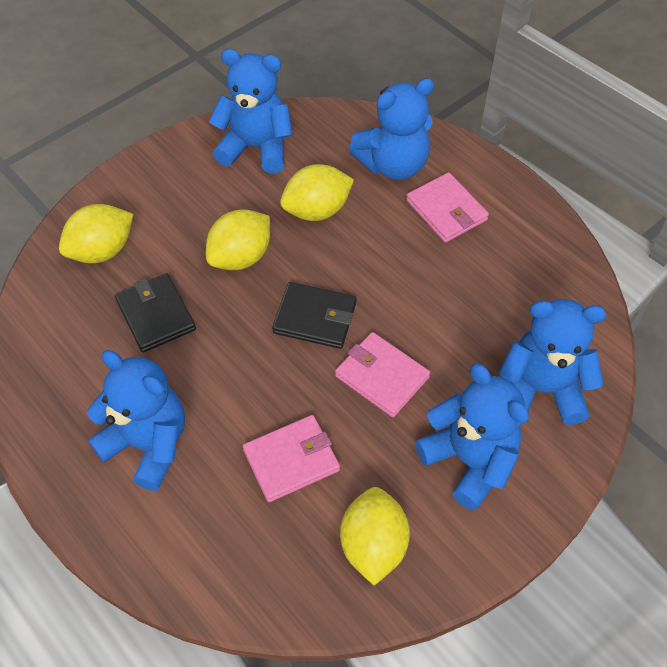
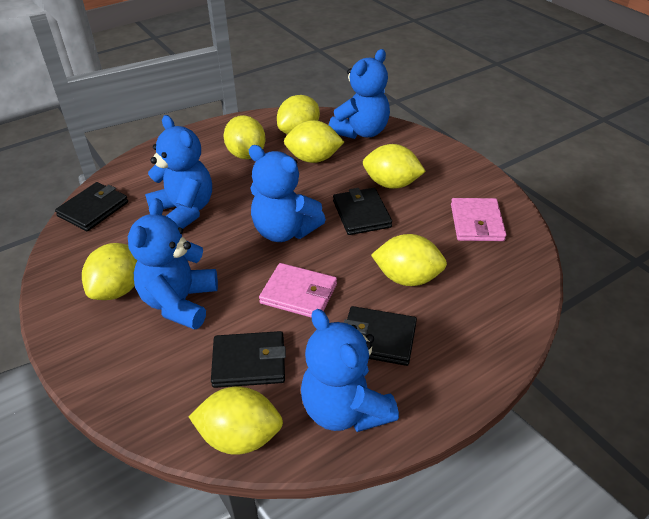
black wallet: [115,273,196,353] [272,282,356,349] = 2 -> [55,182,128,231] [211,331,286,388] [333,188,392,235] [344,306,417,366] = 4
pink wallet: [243,415,340,502] [335,332,430,417] [406,172,489,243] = 3 -> [259,263,337,318] [451,198,507,241] = 2
yellow lemon: [59,204,133,263] [206,209,270,270] [280,164,354,221] [340,487,410,586] = 4 -> [82,243,137,300] [189,386,283,455] [224,115,266,159] [277,95,320,135] [284,120,344,163] [363,144,426,189] [371,234,447,286] = 7

